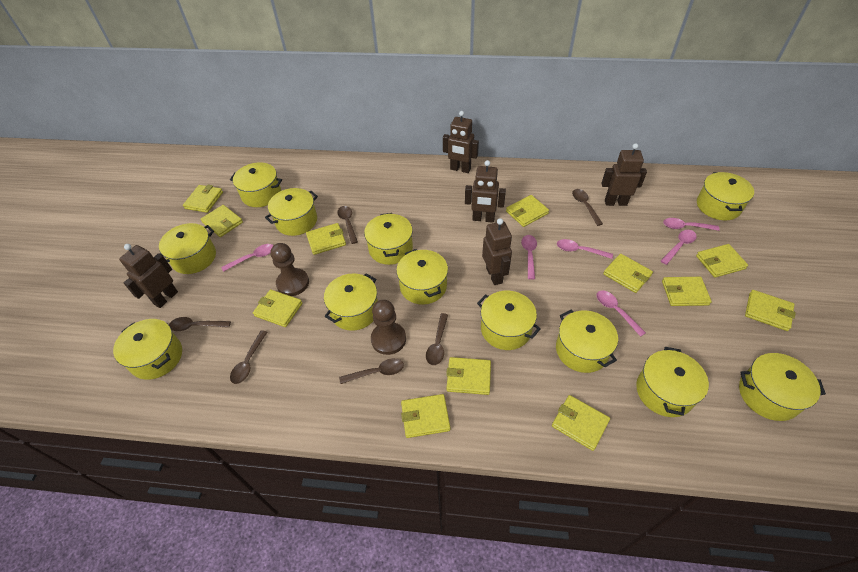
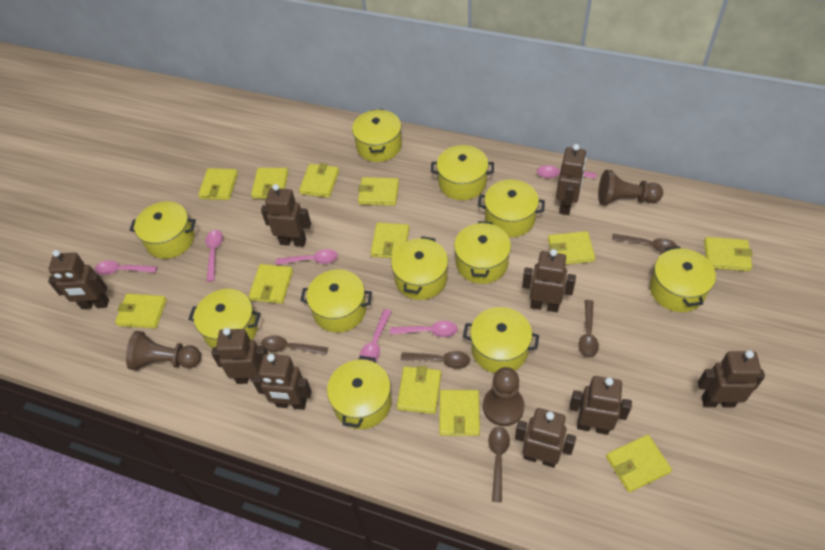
brown pawn: [271,243,309,296] [371,300,406,355] = 2 -> [126,331,201,370] [483,367,524,426] [598,170,663,205] = 3
brown robot: [119,244,178,308] [443,111,479,173] [465,160,506,223] [482,218,512,285] [601,143,647,206] = 5 -> [48,250,109,309] [211,328,268,384] [252,354,312,410] [261,184,311,247] [515,408,576,468] [522,249,576,312] [556,144,586,215] [569,376,632,435] [698,350,765,408] = 9
brown spoon: [169,317,231,331] [230,330,267,384] [337,206,358,244] [339,358,404,384] [426,313,448,365] [572,189,603,226] = 6 -> [261,335,328,355] [401,351,470,369] [488,426,510,502] [578,300,599,358] [612,234,677,253] = 5
yellow pot: [113,319,182,380] [159,223,216,274] [230,162,282,207] [265,188,318,236] [324,273,378,331] [364,213,413,265] [396,249,448,305] [477,291,541,350] [556,310,618,373] [636,347,709,417] [697,172,754,220] [739,353,826,421] = 12 -> [130,201,196,259] [189,289,261,348] [300,269,372,333] [327,356,392,429] [352,109,402,162] [391,236,448,300] [431,145,494,200] [454,221,511,284] [463,307,539,373] [478,180,545,237] [650,246,716,312] = 11

